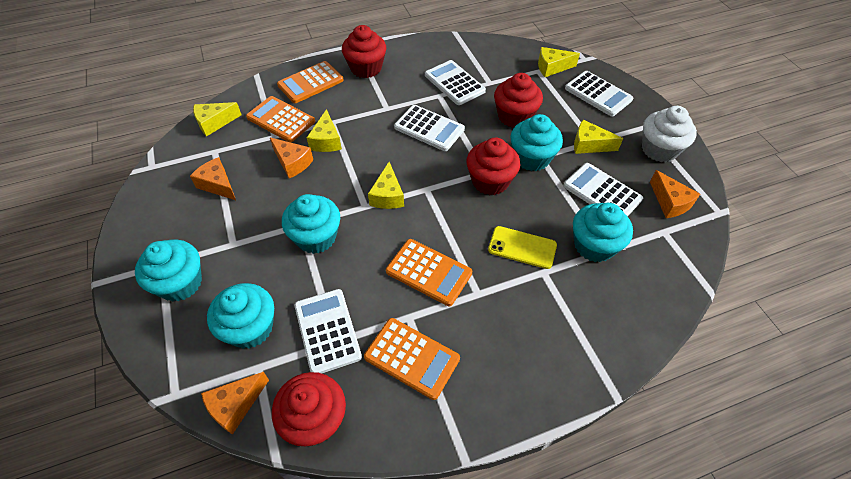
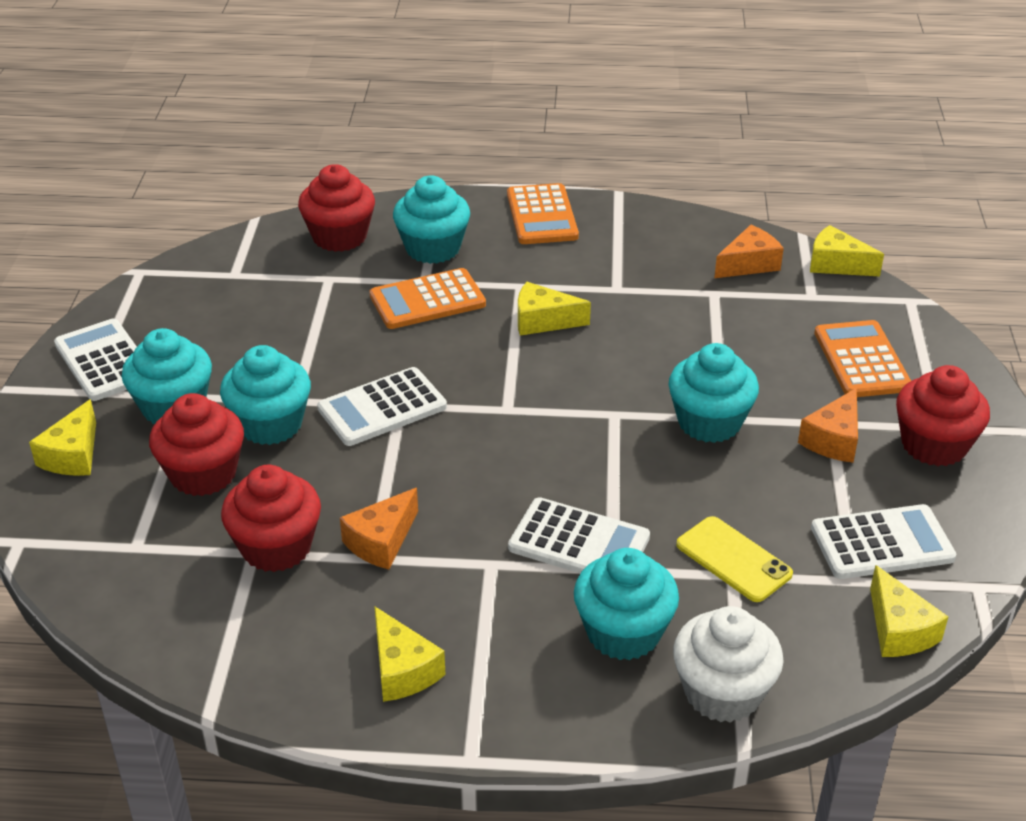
orange calculator: [246,96,315,142] [277,61,344,103] [364,318,460,400] [386,239,472,306] = 4 -> [370,268,486,329] [507,183,579,244] [814,320,911,397] = 3
orange cheese: [190,157,236,200] [201,372,269,435] [270,138,313,178] [650,170,700,218] = 4 -> [340,488,418,570] [714,225,784,278] [798,388,858,463] = 3
white calculator: [294,289,362,374] [394,105,465,151] [425,60,486,105] [563,163,643,216] [565,71,633,116] = 5 -> [54,319,137,401] [317,367,447,446] [508,497,650,573] [811,504,956,579] = 4

